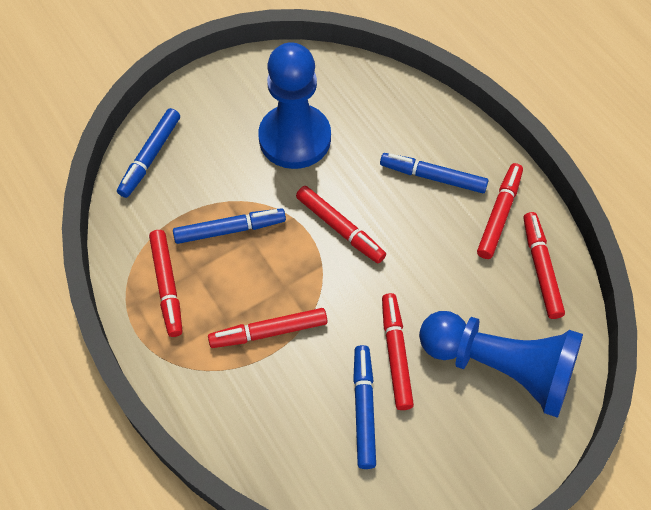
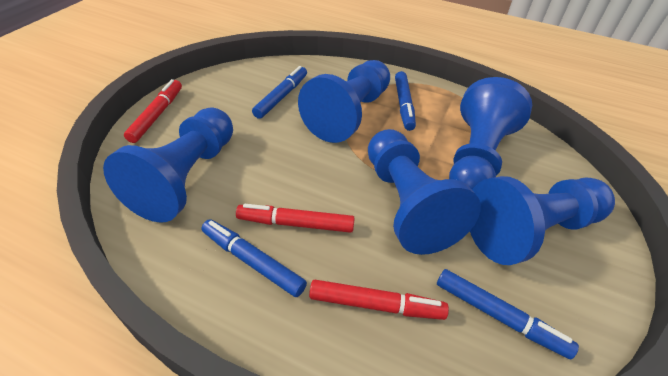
blue pawn: [258,42,331,169] [419,311,583,418] = 2 -> [103,107,233,223] [298,60,390,143] [368,129,481,255] [449,77,532,190] [470,176,615,265] = 5
red marker: [149,230,182,337] [208,308,327,348] [296,186,386,263] [382,293,414,410] [477,163,523,259] [523,212,565,319] = 6 -> [124,79,182,143] [236,204,355,233] [309,280,449,320] = 3

